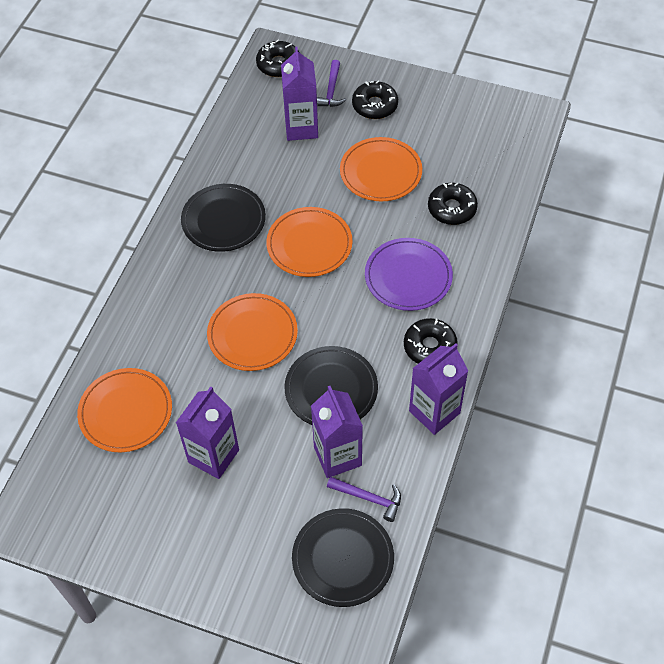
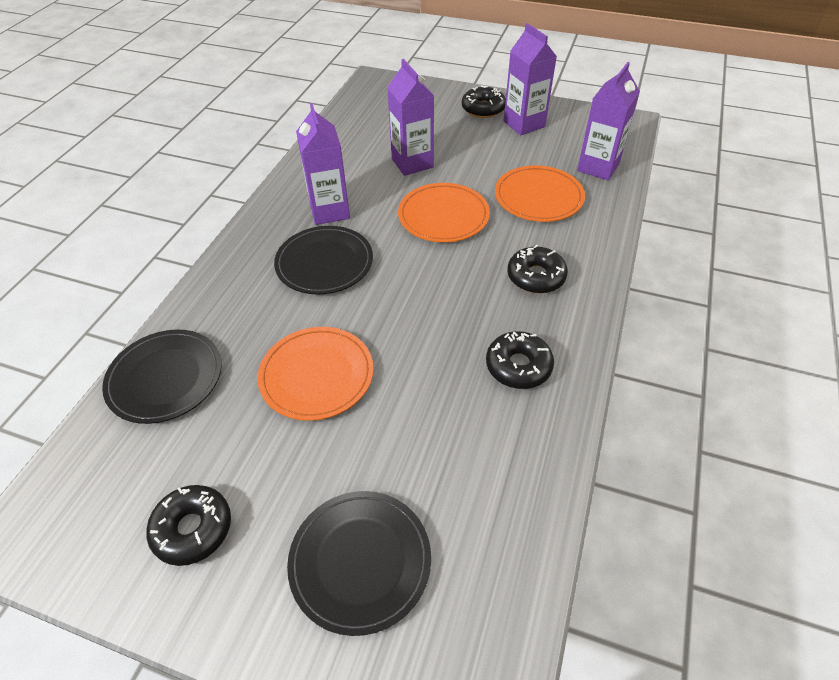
orange plate: [77,368,172,452] [207,293,298,371] [266,207,353,277] [340,137,422,201] = 4 -> [257,327,373,421] [398,183,490,242] [495,165,585,222] = 3
purple hammer: [317,60,346,107] [327,477,401,522] = 2 -> none = 0
purple plate: [365,238,453,311] = 1 -> none = 0

